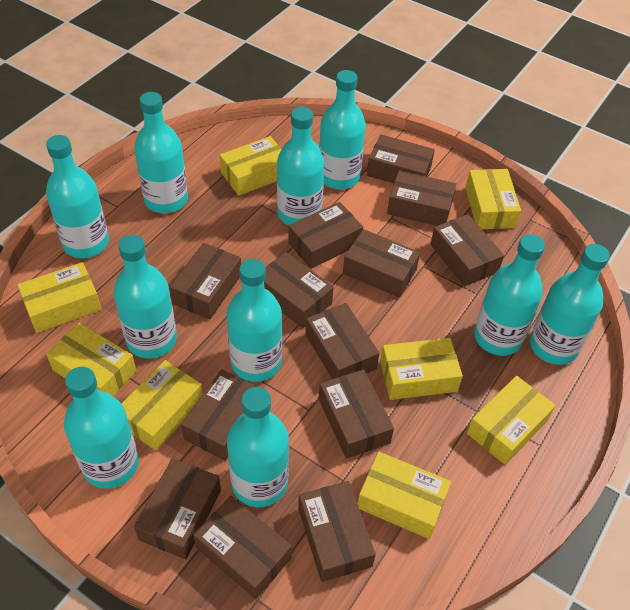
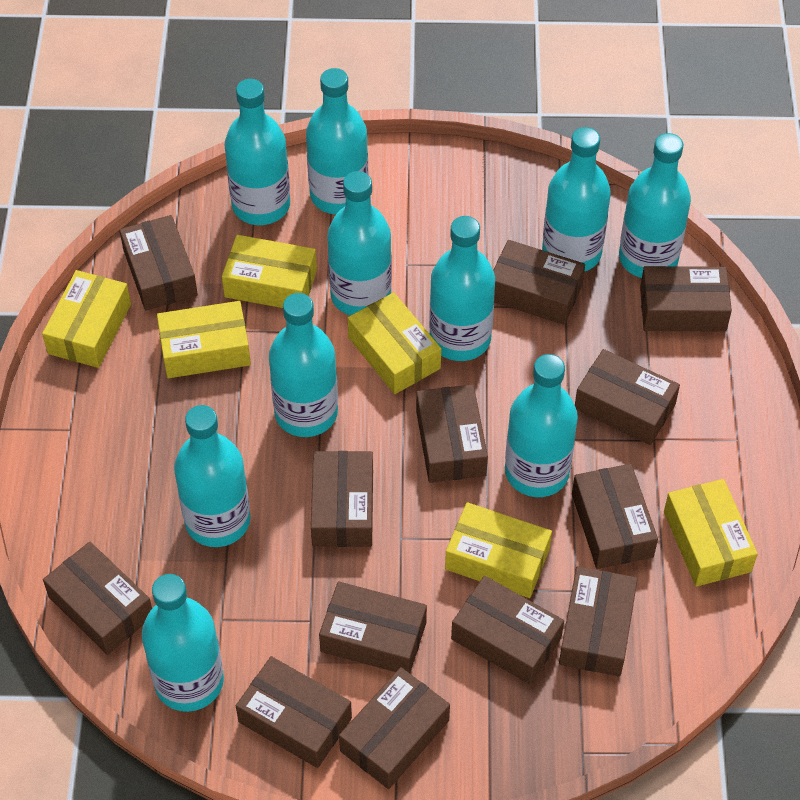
yellow box: [17,262,101,333] [46,323,136,396] [121,360,203,451] [220,136,281,196] [358,452,451,539] [380,338,463,400] [465,169,521,229] [467,376,556,465] = 8 -> [42,270,131,368] [157,301,251,378] [222,235,317,308] [348,292,441,394] [445,502,552,598] [664,479,758,587] = 6

